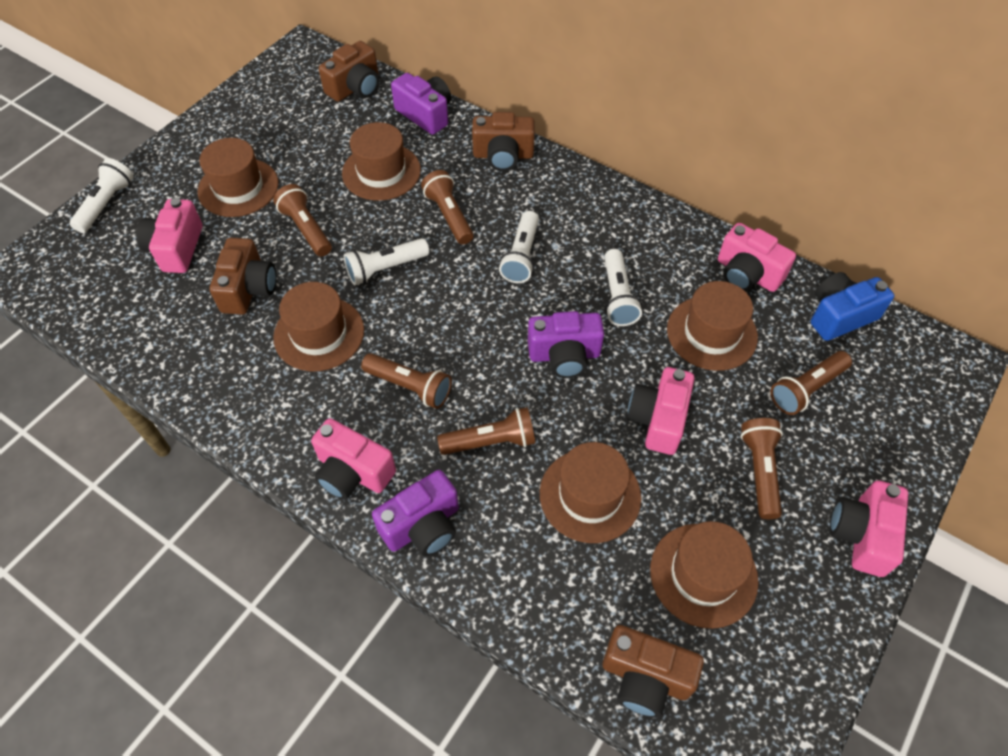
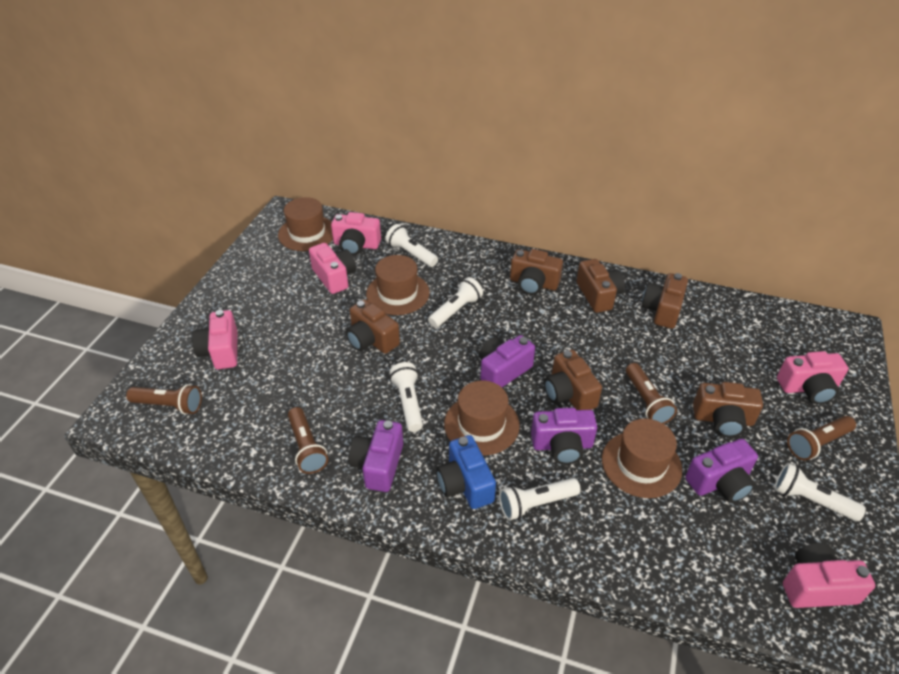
brown camera: [210,238,277,315] [319,41,379,102] [472,112,535,171] [603,625,704,718] = 4 -> [346,299,400,354] [510,249,563,295] [544,350,602,410] [577,259,625,313] [642,273,688,329] [693,382,763,437] = 6
brown flashlight: [273,184,332,257] [361,353,452,409] [421,170,473,245] [437,407,535,455] [741,418,783,519] [771,351,852,415] = 6 -> [126,384,202,415] [288,407,328,474] [626,363,677,424] [787,416,856,460] = 4
brown hat: [197,138,278,217] [273,282,364,371] [342,122,421,201] [540,442,641,543] [650,521,759,629] [667,281,758,371] = 6 -> [278,197,333,251] [366,255,430,315] [444,380,520,455] [602,419,682,498] = 4
purple camera: [372,470,459,556] [391,73,451,135] [528,311,604,378] = 3 -> [349,420,403,492] [479,335,535,387] [531,408,597,465] [685,439,758,503] = 4
white flashlight: [70,158,134,233] [344,238,429,285] [499,211,539,283] [604,249,642,326] = 4 -> [385,224,438,267] [389,362,423,432] [428,277,483,328] [499,478,581,520] [774,463,866,521] = 5

